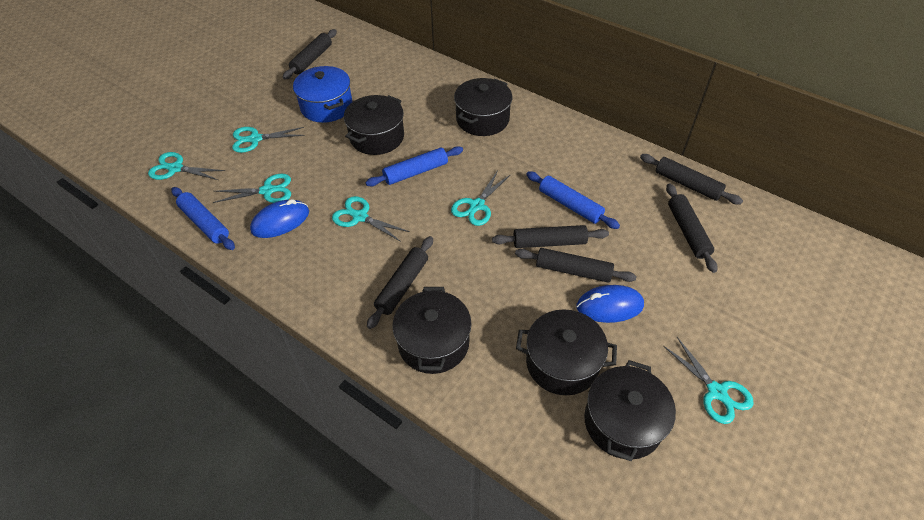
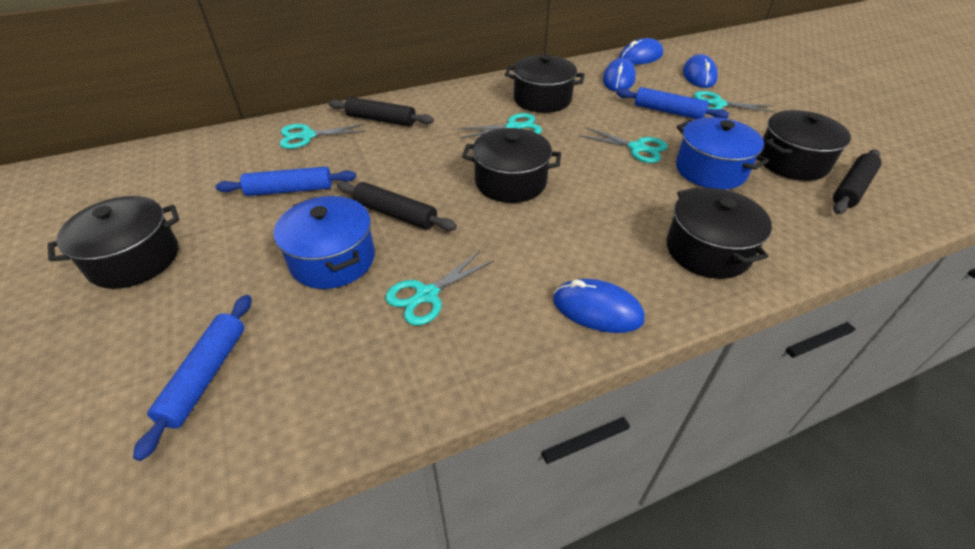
black rolling pin: [283,29,337,80] [367,236,433,329] [492,225,609,248] [515,248,637,283] [640,154,743,205] [666,184,718,273] = 6 -> [329,97,434,126] [337,181,457,231] [833,149,882,214] = 3
blue mouse: [250,199,309,238] [577,285,644,323] = 2 -> [553,279,645,333] [603,58,636,91] [619,38,664,65] [683,54,718,88] = 4
blue pot: [293,66,353,123] = 1 -> [274,196,375,289] [676,117,769,190] = 2
turquoise scissors: [148,152,225,180] [213,174,291,203] [232,127,305,153] [332,196,410,242] [451,170,511,226] [664,337,754,424] = 6 -> [280,124,366,149] [385,251,494,325] [457,113,542,139] [579,127,668,163] [694,91,776,113] = 5

